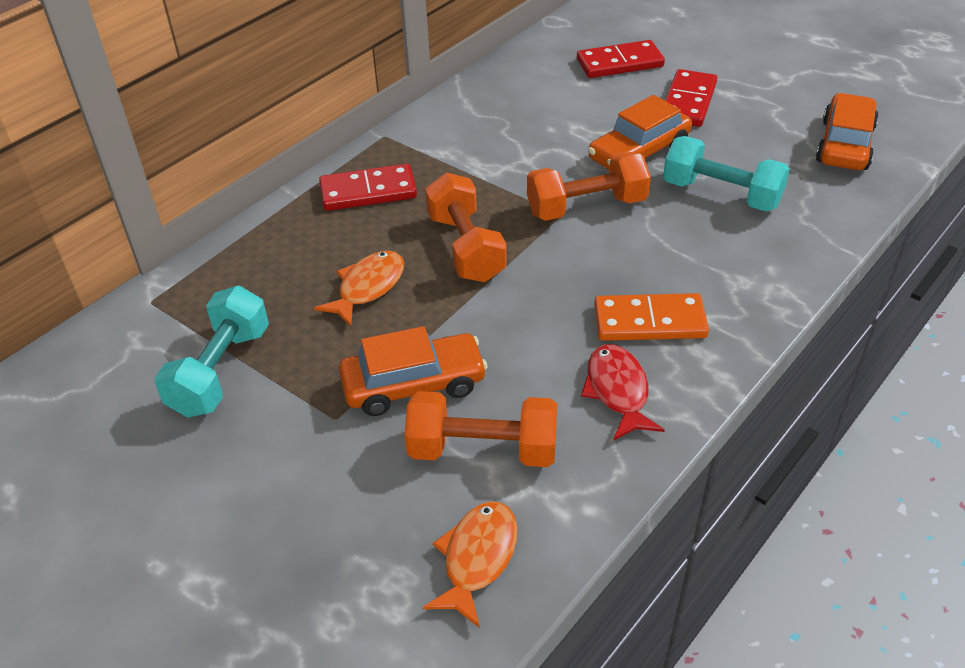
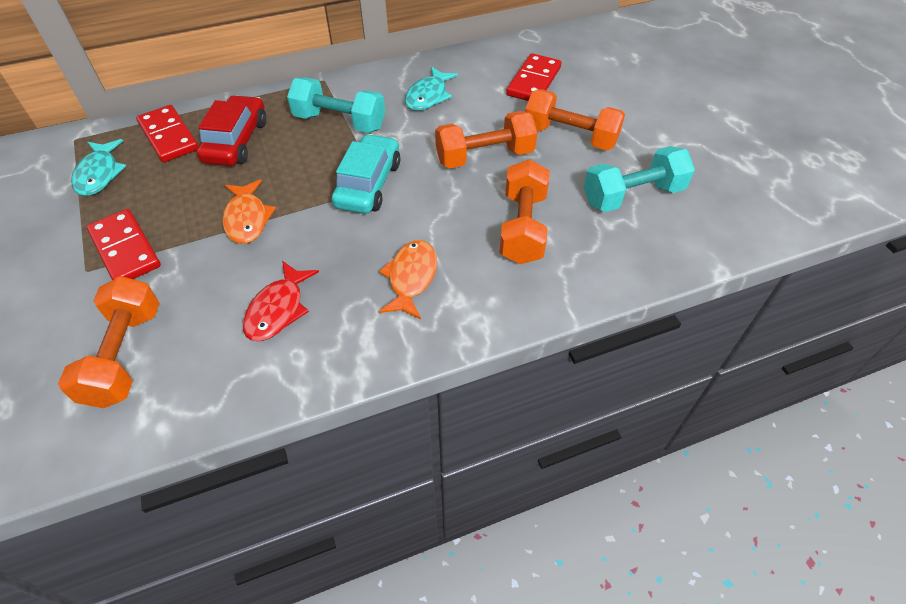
orange car: [339,326,488,416] [588,95,692,170] [816,93,879,170] = 3 -> none = 0
orange domino: [594,293,709,341] = 1 -> none = 0
orange dumbbell: [404,391,557,467] [425,173,507,282] [527,152,651,221] = 3 -> [58,276,159,408] [435,111,537,169] [499,159,550,264] [525,89,625,150] = 4
red car: none = 0 -> [197,95,266,166] = 1
turquoise car: none = 0 -> [332,134,400,214] = 1
turquoise fish: none = 0 -> [71,139,126,196] [405,66,458,111] = 2

